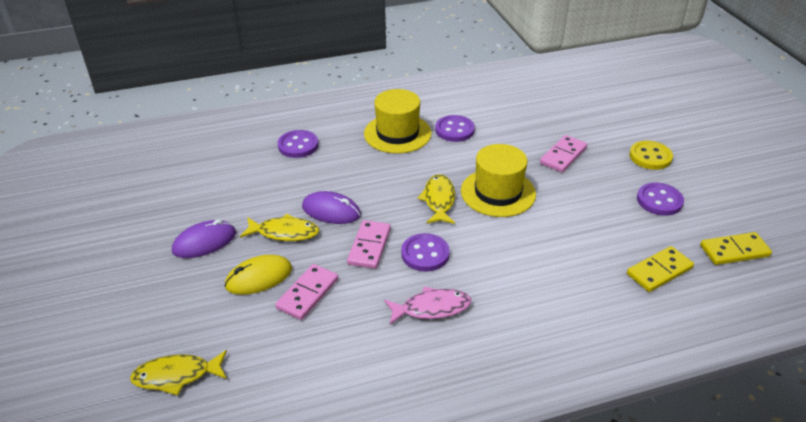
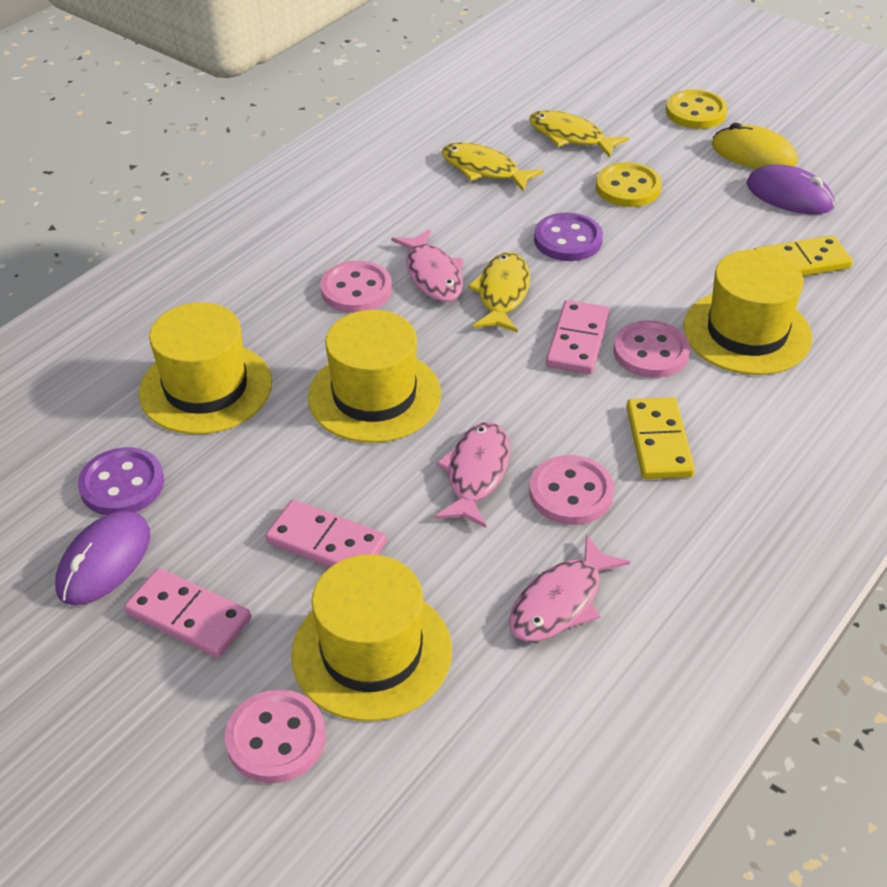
pink button: none = 0 -> [225,689,326,783] [320,261,392,313] [529,455,614,525] [614,320,690,378] = 4
pink fish: [384,286,471,325] = 1 -> [391,229,464,302] [435,422,510,528] [509,534,630,642] = 3
purple button: [278,130,319,158] [401,233,450,272] [435,115,475,142] [637,182,684,216] = 4 -> [78,447,164,515] [534,213,603,261] = 2
yellow button: [629,141,673,170] = 1 -> [596,162,662,207] [666,89,728,129] = 2
yellow hat: [364,89,432,154] [461,144,536,217] = 2 -> [139,302,272,434] [291,554,452,721] [308,310,441,443] [683,249,812,375] = 4

